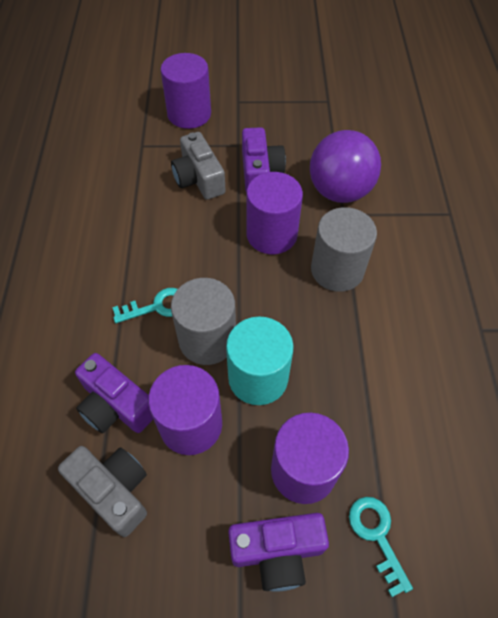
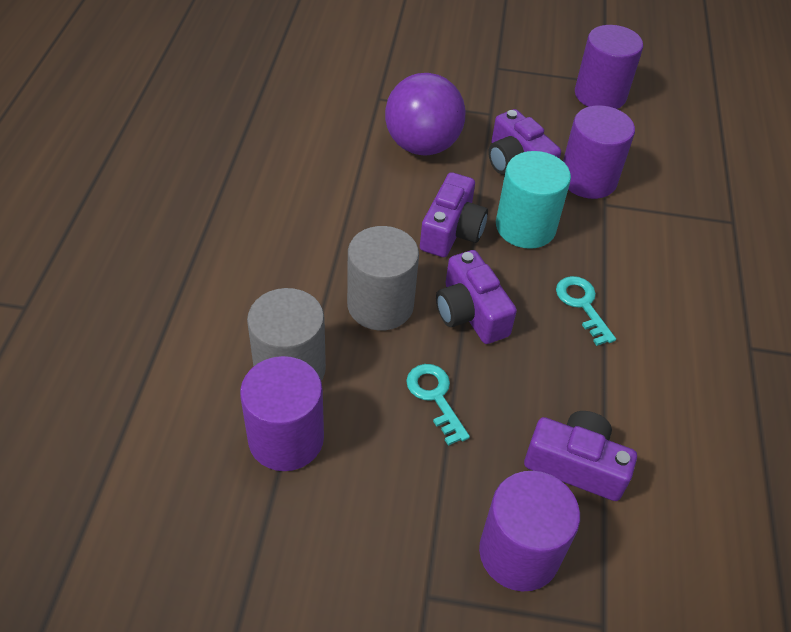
grey camera: [58,446,147,537] [171,132,226,200] = 2 -> none = 0
purple camera: [75,353,153,433] [228,513,329,592] [242,127,286,193] = 3 -> [420,172,488,257] [436,250,517,344] [488,109,561,175] [524,411,637,501] = 4

